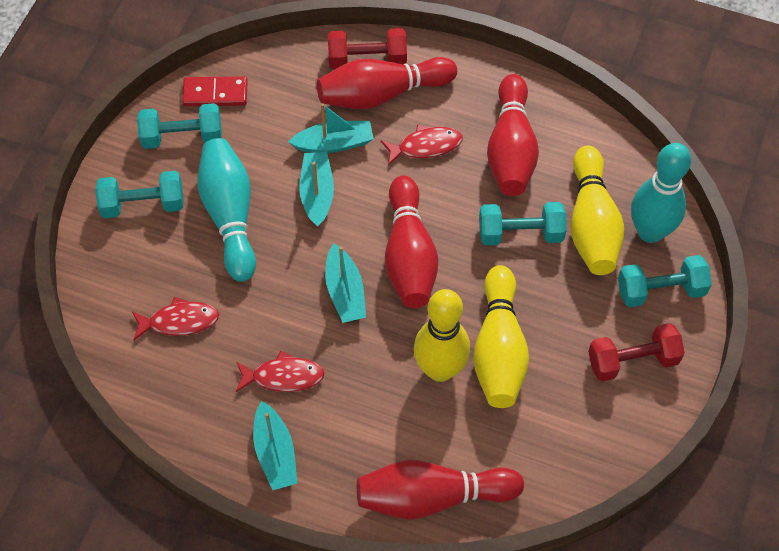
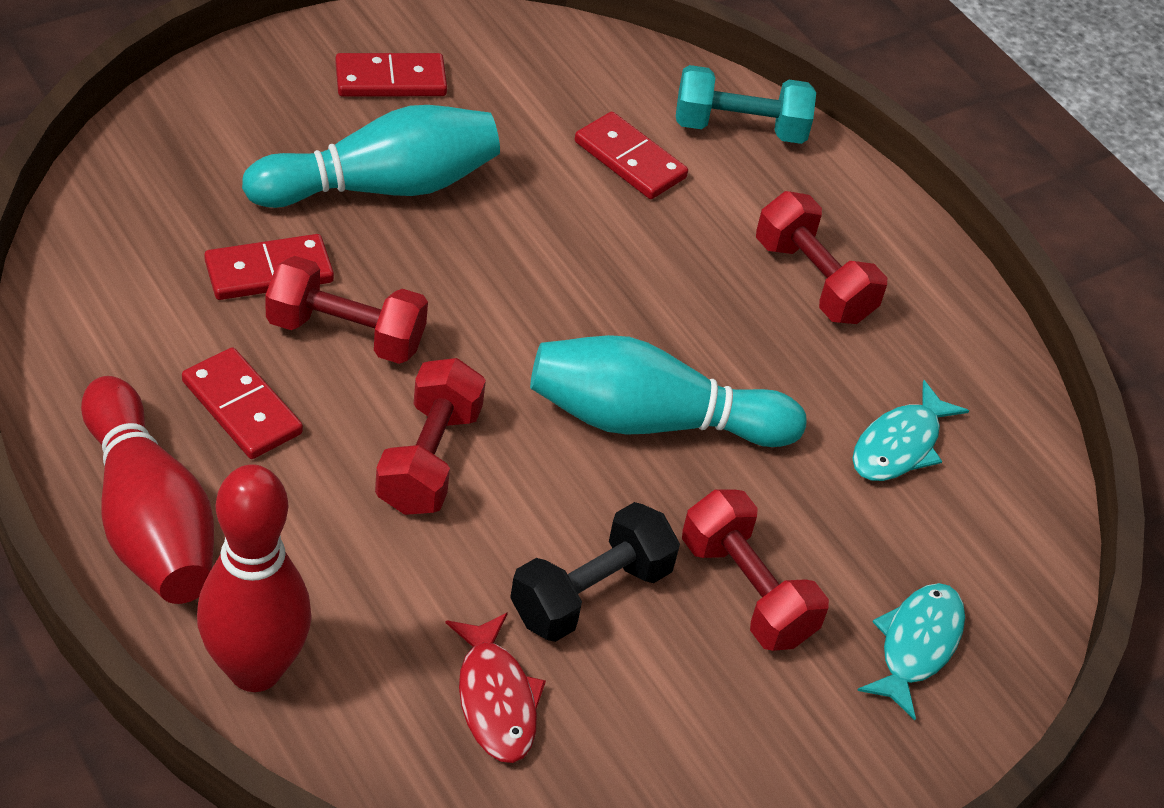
black dumbbell: none = 0 -> [510,502,680,642] = 1
red bowling pin: [317,57,457,109] [357,460,524,519] [385,175,438,308] [487,74,539,196] = 4 -> [81,376,214,604] [197,464,312,692] = 2
red domino: [182,76,248,106] = 1 -> [182,347,303,459] [204,234,334,300] [335,53,447,97] [575,112,688,199] = 4
red dumbbell: [328,28,407,69] [588,323,685,381] = 2 -> [265,256,428,364] [375,358,486,515] [682,490,829,651] [756,191,887,324] = 4
red fish: [132,297,219,340] [236,350,325,392] [381,124,463,166] = 3 -> [446,612,546,763] = 1
turquoise boat: [253,401,298,490] [288,103,374,153] [299,152,334,227] [325,243,366,323] = 4 -> none = 0
turquoise dumbbell: [95,171,184,218] [137,103,222,149] [479,202,566,245] [618,255,712,307] = 4 -> [676,65,816,144] = 1
turquoise fish: none = 0 -> [852,380,969,481] [857,583,965,720] = 2
yellow bowling pin: [414,289,470,382] [473,265,529,408] [571,145,624,275] = 3 -> none = 0

